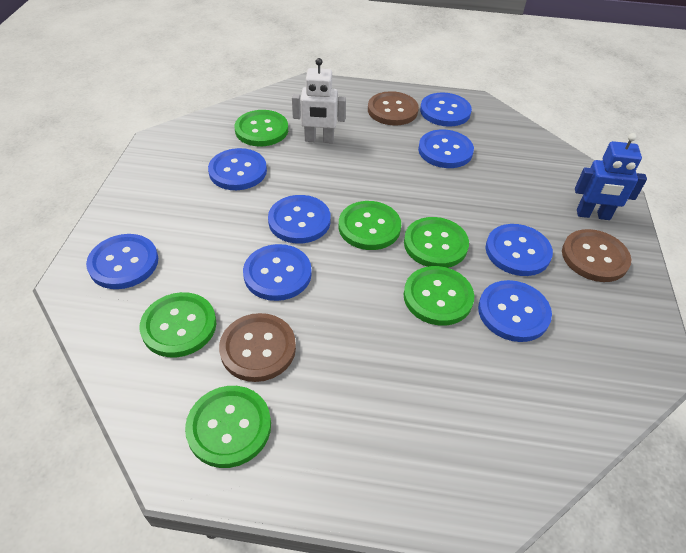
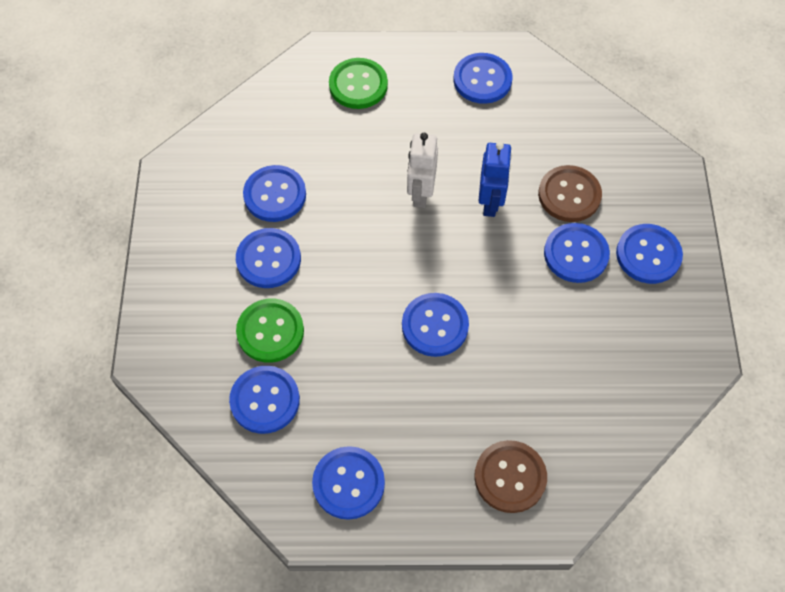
brown button: [219,313,296,382] [368,91,419,126] [562,229,631,282] = 3 -> [474,440,547,513] [538,165,602,222] = 2
green button: [140,292,216,357] [185,386,271,468] [234,110,288,147] [339,201,401,250] [403,266,474,326] [404,217,469,268] = 6 -> [236,299,304,363] [329,58,388,109] = 2

